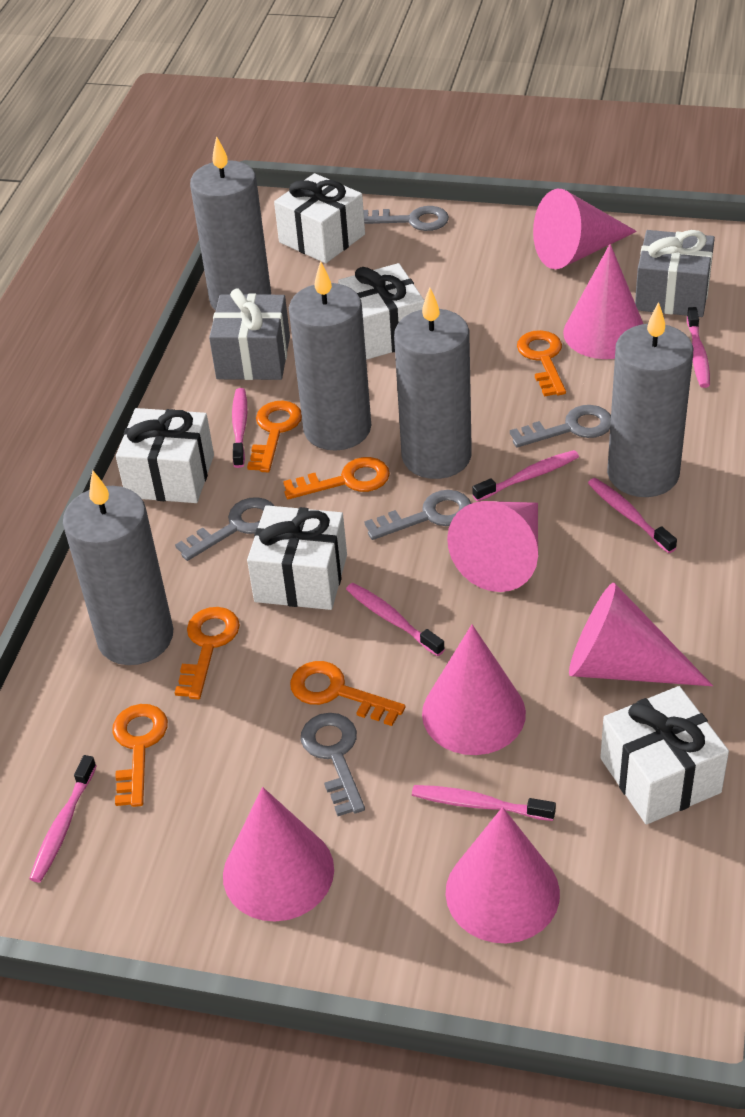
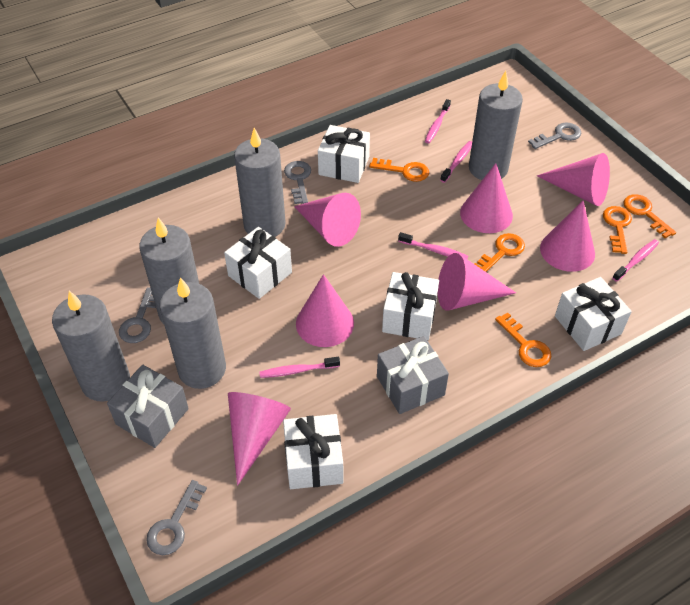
grey key: [175,497,274,561] [301,713,365,816] [363,206,449,231] [364,490,471,540] [510,405,611,448] = 5 -> [119,287,156,343] [146,480,207,555] [284,161,311,204] [528,123,581,149] = 4
orange key: [112,704,168,807] [175,607,240,699] [247,401,302,472] [283,457,390,499] [290,661,405,726] [517,330,566,397] = 6 -> [369,158,429,182] [475,233,525,272] [495,312,551,367] [603,206,632,254] [624,194,676,238] = 5
pink toothbrush: [29,755,96,883] [232,388,248,468] [346,583,445,656] [412,785,556,821] [472,450,579,502] [588,478,677,553] [687,307,710,388] = 7 -> [259,357,340,378] [398,232,468,259] [425,99,451,143] [440,141,472,183] [612,239,659,282] = 5

